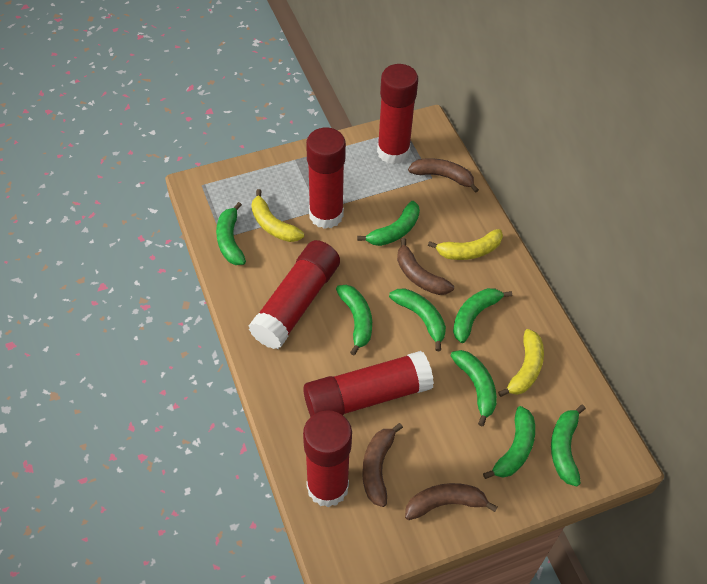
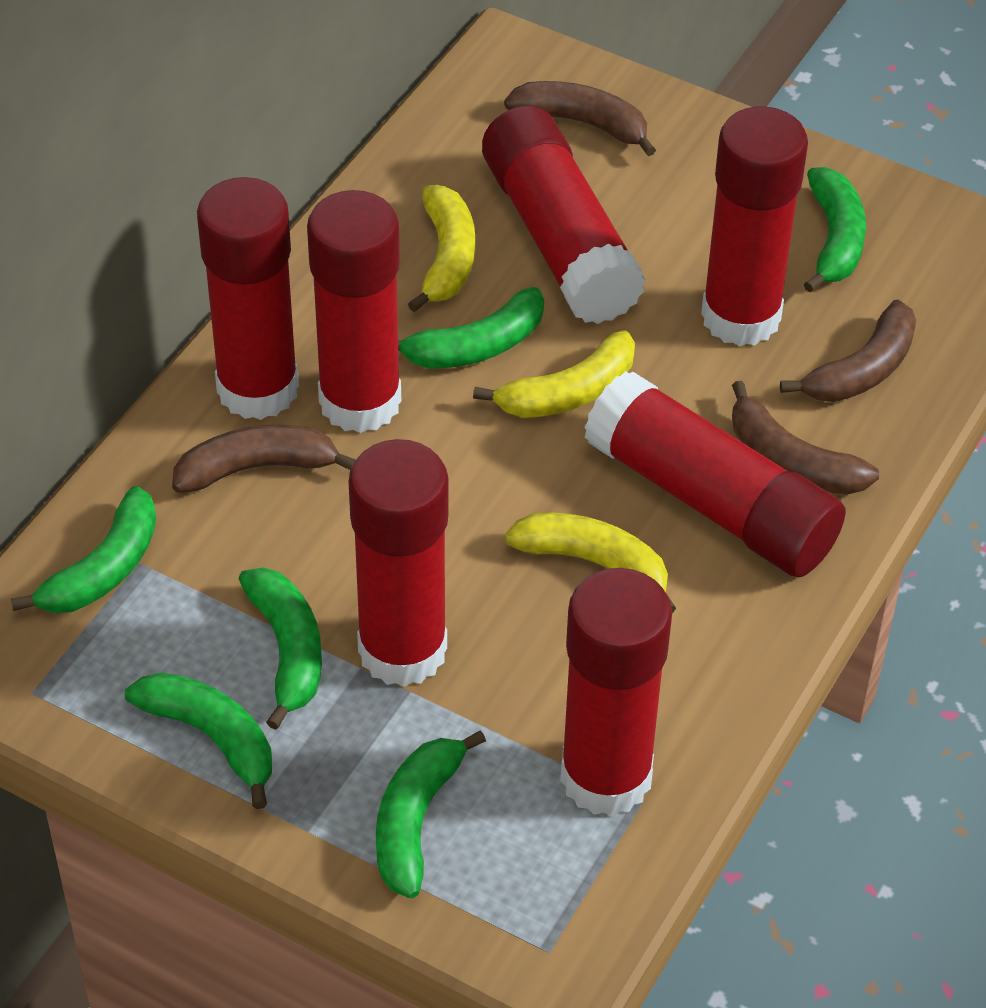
green banana: [216,202,246,265] [336,285,372,355] [357,201,420,246] [389,289,446,351] [450,350,497,426] [453,288,512,343] [483,406,535,479] [551,405,586,486] = 8 -> [11,486,156,613] [125,673,272,809] [239,567,322,730] [376,730,486,898] [398,287,544,369] [804,167,866,292] = 6
red glue stick: [249,240,340,349] [303,351,434,417] [303,410,352,507] [306,128,346,229] [377,64,418,164] = 5 -> [197,177,299,420] [307,190,401,433] [348,439,449,687] [482,106,646,324] [560,568,672,816] [584,371,846,577] [701,106,808,346] = 7

